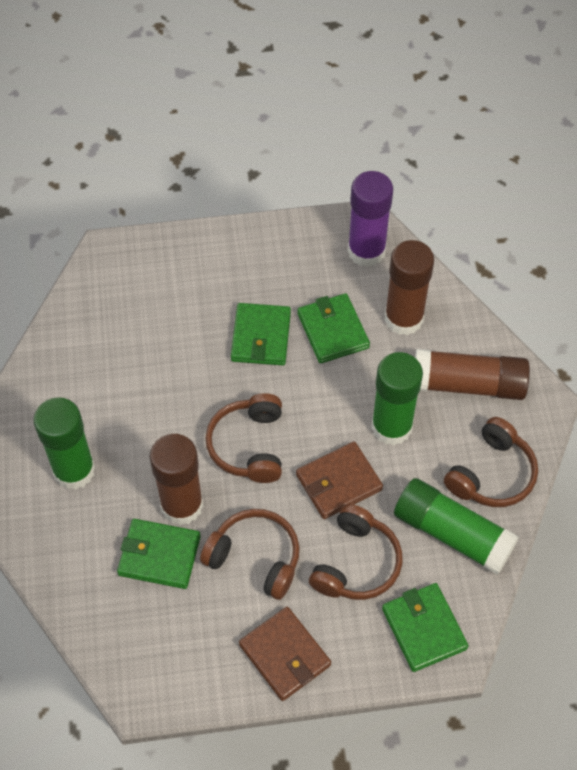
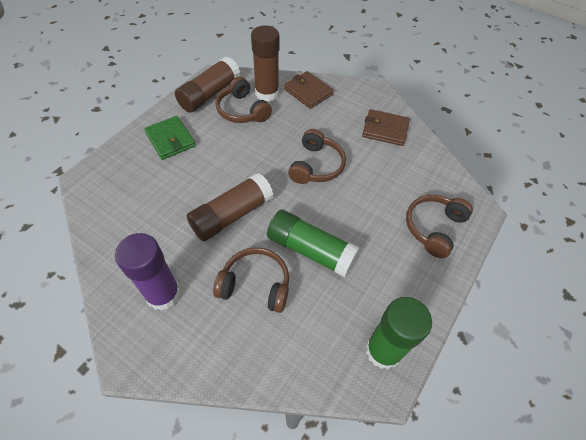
green glue stick: [34,397,95,490] [371,352,423,445] [394,478,519,574] = 3 -> [267,210,360,277] [366,297,432,369] = 2
green wallet: [117,519,201,589] [231,303,291,365] [297,293,370,363] [382,583,469,672] = 4 -> [144,116,196,160] = 1

